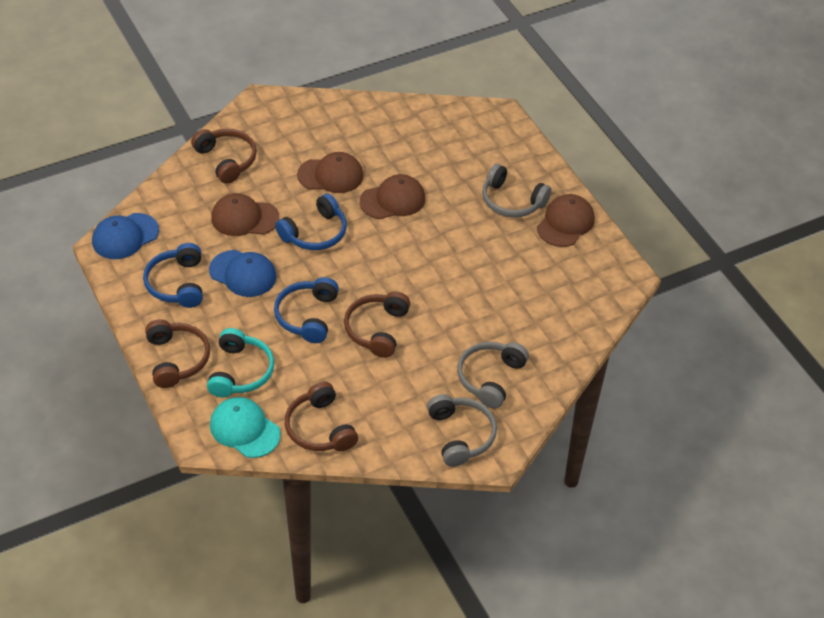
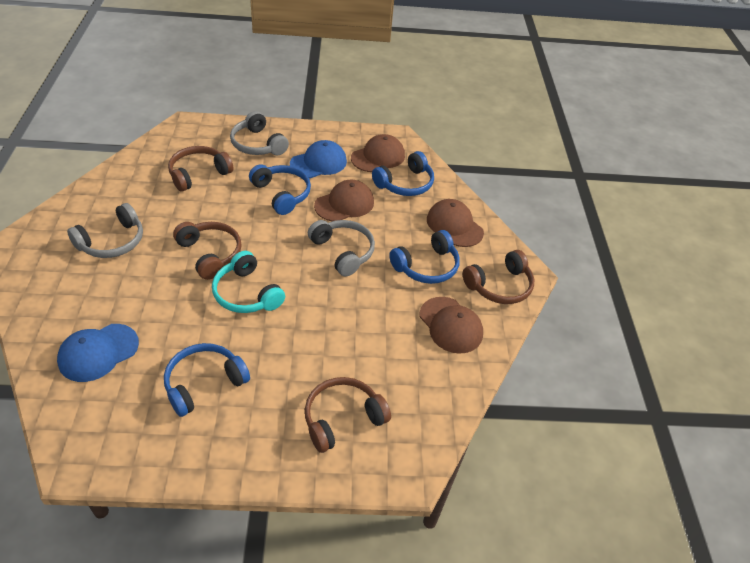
blue headphones: [143,243,203,308] [274,277,339,343] [275,193,347,250] = 3 -> [164,343,250,417] [249,164,311,215] [372,151,434,196] [389,230,460,284] = 4
turquoise cap: [210,397,281,458] = 1 -> none = 0

